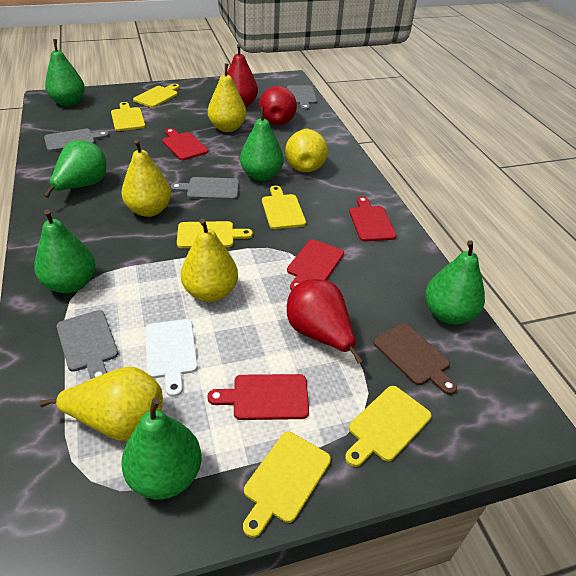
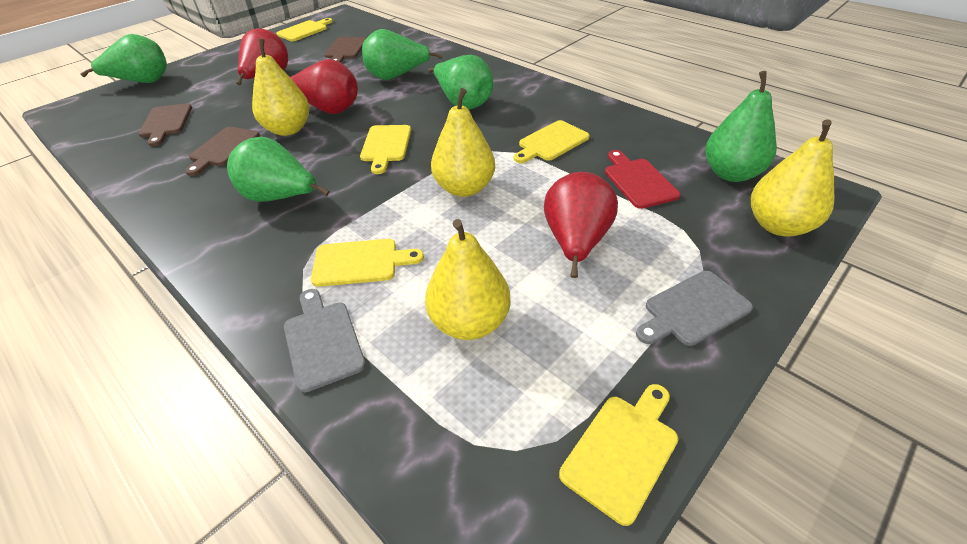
brown cutting board: [373,323,457,395] = 1 -> [138,103,192,146] [185,127,260,176] [324,37,366,63] = 3
green pear: [34,209,96,293] [44,140,106,198] [45,39,85,106] [121,398,201,499] [240,107,284,181] [425,240,485,324] = 6 -> [80,34,167,83] [227,137,330,202] [362,29,443,80] [428,55,493,109] [705,71,777,182] = 5
grey cutting board: [44,129,109,152] [57,310,118,379] [171,177,239,200] [287,85,317,110] = 4 -> [284,289,366,392] [636,271,753,346] = 2
red cutting board: [162,128,208,160] [207,374,309,420] [287,239,344,290] [349,196,396,242] = 4 -> [605,150,680,209] = 1
white cutting board: [145,319,198,397] = 1 -> none = 0
yellow cutting board: [111,102,146,131] [133,84,179,108] [177,221,253,248] [243,432,331,538] [262,185,306,229] [345,386,431,467] = 6 -> [276,18,333,41] [311,239,424,287] [360,125,411,174] [514,120,589,163] [559,384,678,526] = 5
yellow pear: [39,367,163,441] [121,140,171,217] [181,219,238,302] [208,63,246,132] [285,128,328,172] = 5 -> [252,39,309,136] [425,219,511,340] [431,88,495,197] [751,119,834,236] = 4

